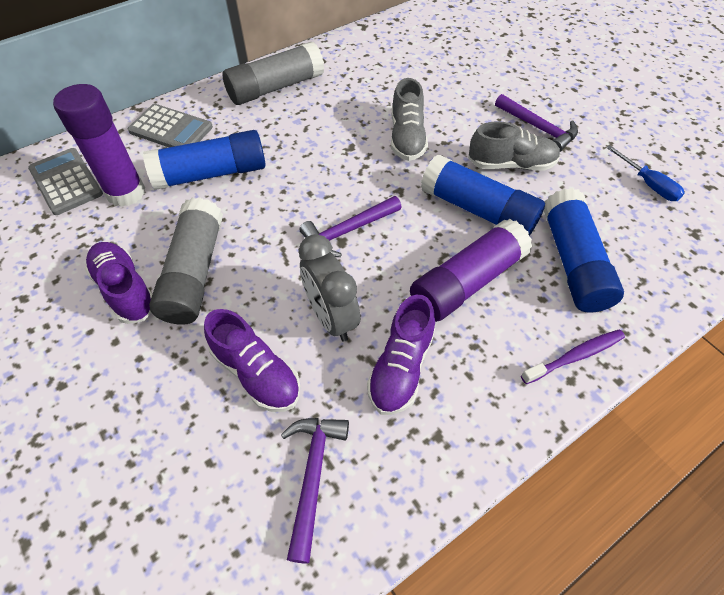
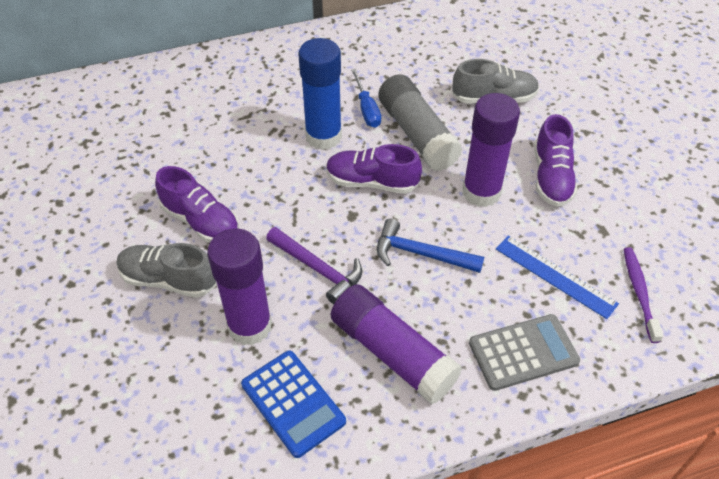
blue calculator: none = 0 -> [241,350,346,458] = 1
blue glue stick: [143,130,266,190] [421,154,545,236] [544,188,624,313] = 3 -> [298,38,342,150] = 1
blue hammer: none = 0 -> [377,218,484,273] = 1
blue ruler: none = 0 -> [496,235,619,319] = 1
grey calculator: [28,148,103,215] [128,104,213,147] = 2 -> [469,314,580,391] = 1
grey clock: [299,234,360,341] = 1 -> none = 0
grey glue stick: [149,198,223,325] [223,42,324,105] = 2 -> [378,74,463,171] = 1
purple glue stick: [53,84,145,207] [410,219,532,322] = 2 -> [207,228,272,345] [331,285,462,404] [462,93,520,207] = 3
purple hammer: [281,418,349,564] [299,196,402,257] [495,94,578,152] = 3 -> [266,227,362,304] = 1

